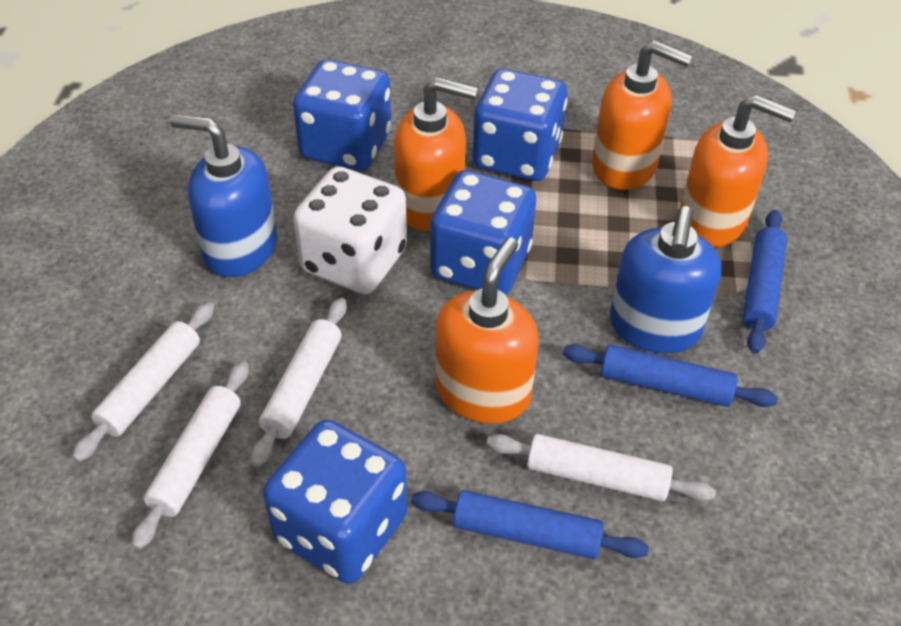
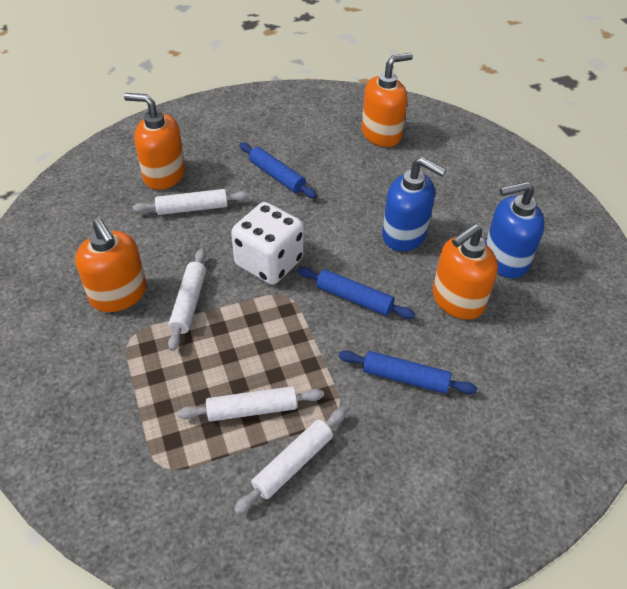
blue dice: [263,420,407,584] [293,59,391,171] [430,170,536,295] [472,69,567,181] = 4 -> none = 0

